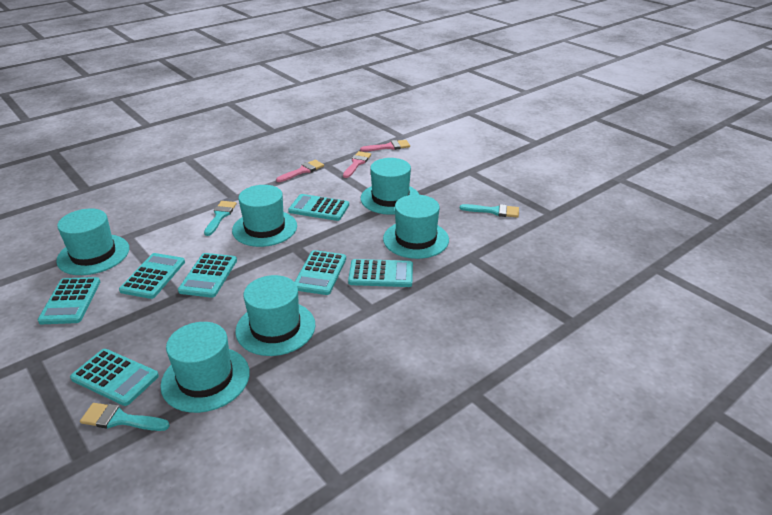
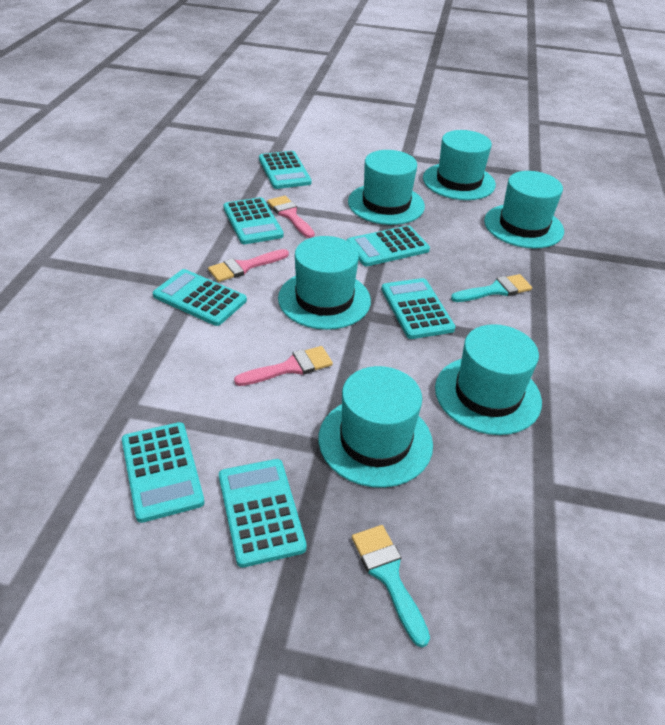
turquoise brush: [80,403,170,431] [204,201,237,236] [460,204,519,218] = 3 -> [352,525,430,647] [451,274,532,302] = 2

